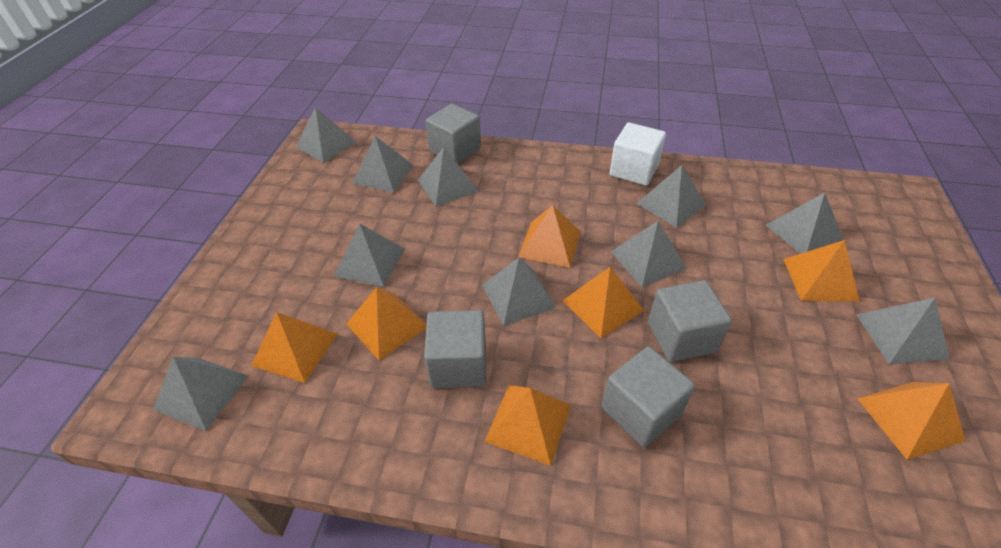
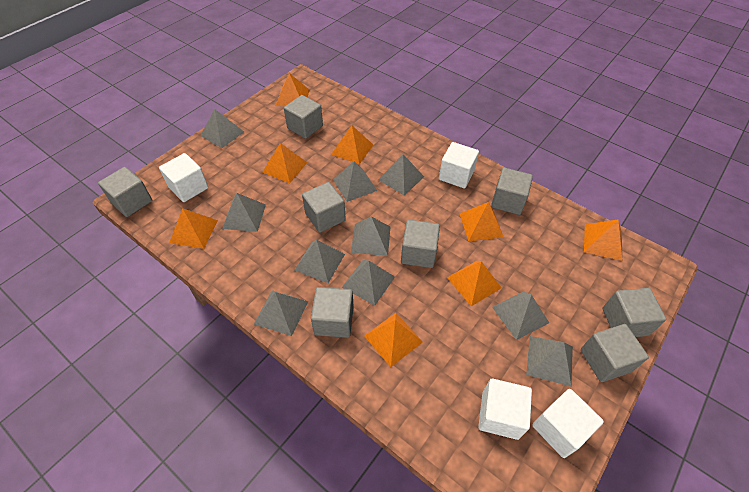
grey cube: [424,310,486,388] [426,104,481,164] [602,346,695,447] [648,280,732,362] = 4 -> [98,167,152,217] [284,95,323,139] [302,182,346,233] [311,287,354,338] [401,220,440,268] [491,168,533,215] [581,324,649,382] [602,288,666,337] = 8
orange pyramid: [251,312,337,383] [346,287,426,360] [485,385,571,466] [518,205,580,268] [562,267,644,338] [783,240,860,302] [857,382,966,460] = 7 -> [169,208,218,249] [263,143,308,183] [276,73,310,106] [331,125,373,164] [364,313,423,367] [447,261,501,306] [460,202,503,241] [584,219,622,261] = 8
white cube: [610,123,666,186] = 1 -> [159,153,208,202] [439,142,479,188] [478,379,532,440] [532,389,604,458] = 4

